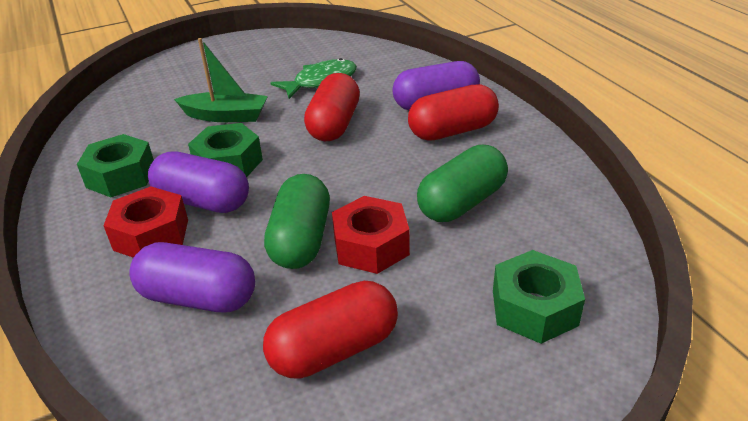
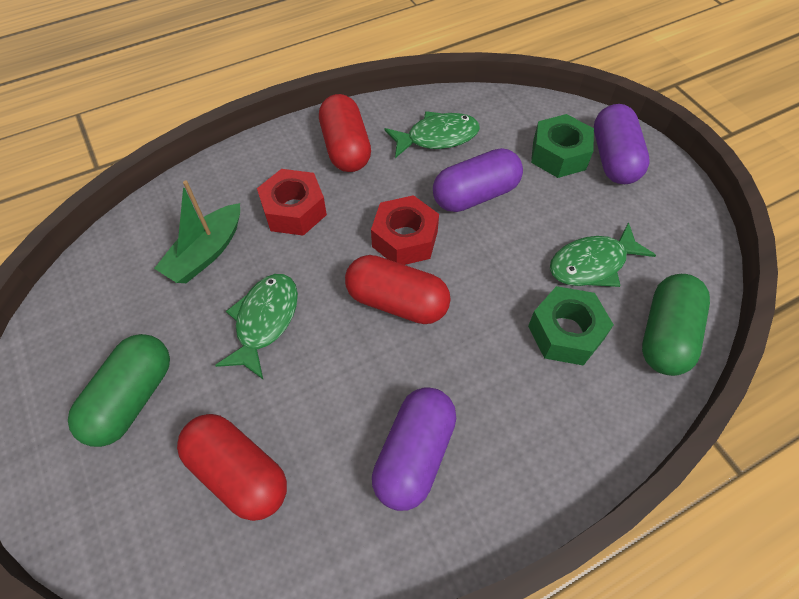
green fish: [271,58,357,99] = 1 -> [215,274,298,379] [384,111,480,158] [550,222,656,287] = 3
green nut: [77,134,154,197] [188,123,263,178] [493,250,585,344] = 3 -> [528,286,614,366] [531,114,594,178] = 2

